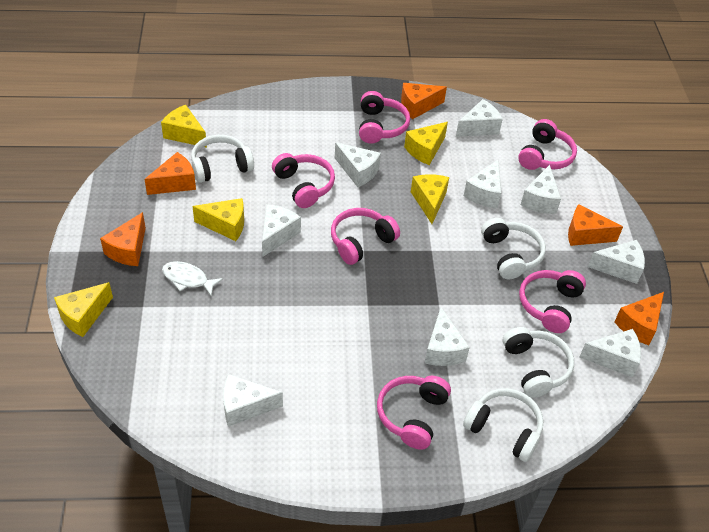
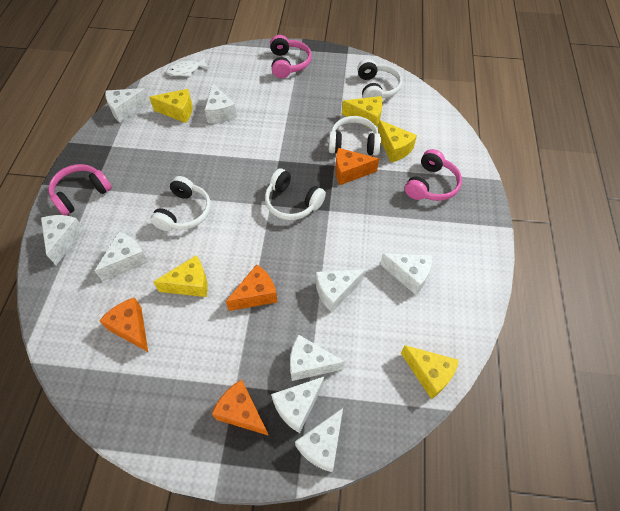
orange cheese: [100,212,146,266] [144,152,196,195] [401,83,447,119] [568,204,623,246] [614,292,664,345] = 5 -> [99,297,148,352] [212,380,269,436] [225,264,278,311] [335,148,379,185] = 4
pink headphones: [272,153,335,208] [331,208,400,265] [359,91,410,144] [377,376,451,450] [518,119,577,170] [519,270,586,333] = 6 -> [48,164,112,216] [270,35,312,78] [405,149,462,201] = 3

